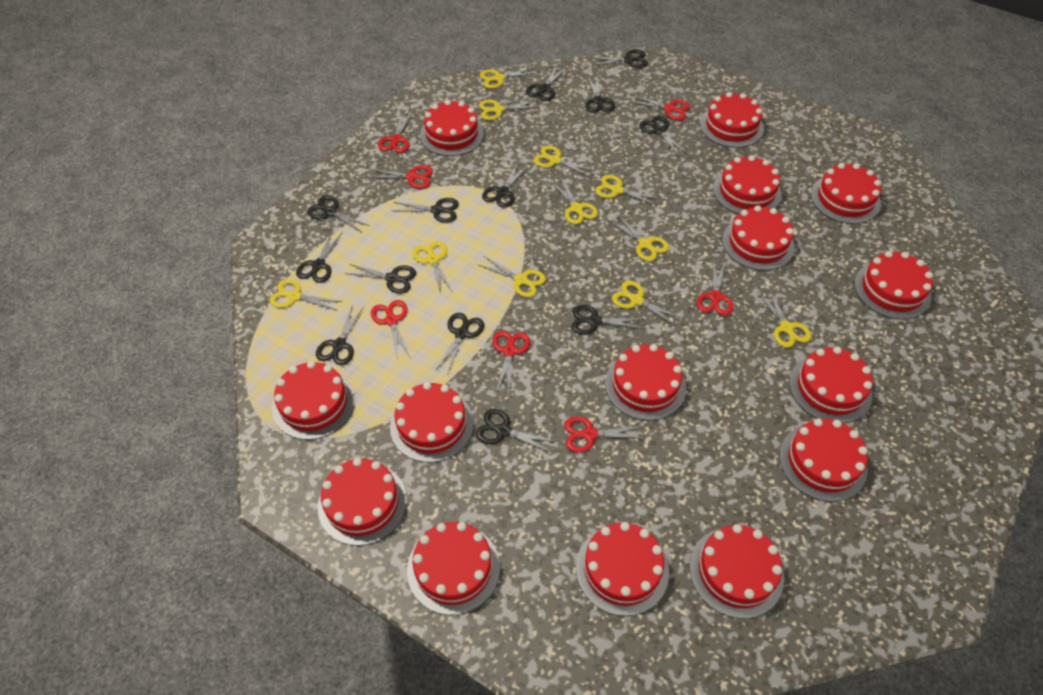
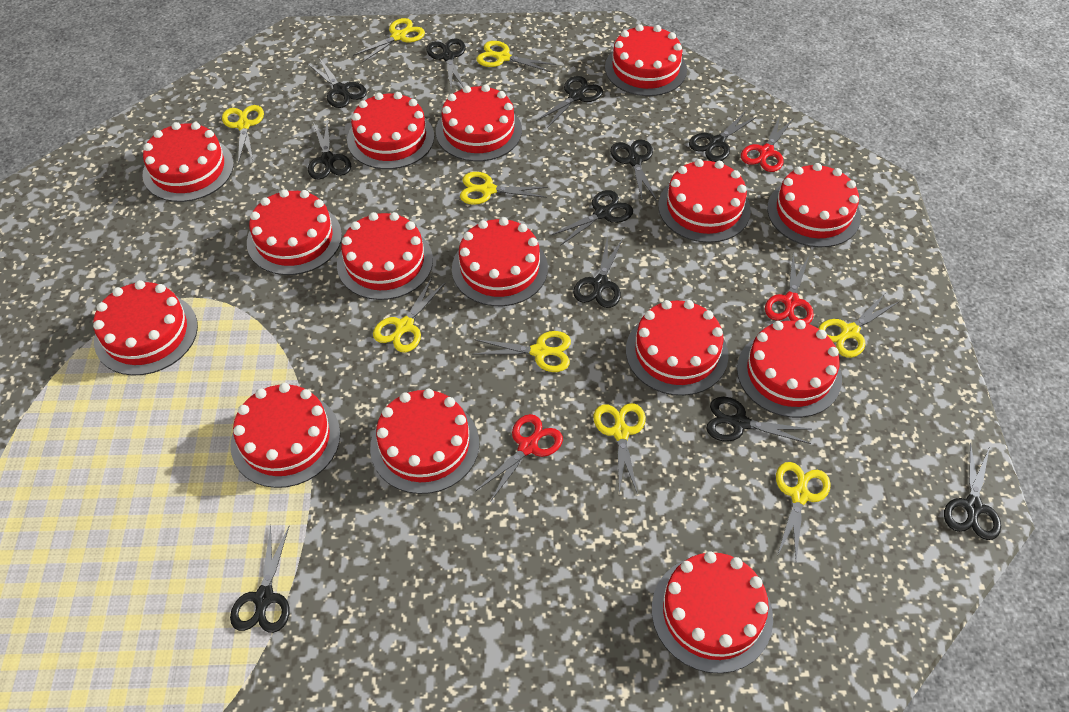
black scissors: [296,231,343,283] [307,195,370,232] [316,304,364,365] [345,264,416,294] [394,198,459,223] [435,313,484,373] [476,409,557,453] [482,162,528,208] [526,65,567,101] [572,305,645,335] [585,75,615,113] [591,49,648,68] [639,116,688,156] = 13 -> [230,525,289,633] [307,58,367,108] [308,120,351,180] [426,38,465,89] [536,76,603,128] [550,190,633,246] [573,236,623,308] [610,139,657,201] [689,111,758,162] [706,397,812,444] [944,442,1001,540] = 11
red scissors: [368,165,433,188] [371,300,410,357] [378,112,412,153] [492,331,530,395] [565,416,644,453] [629,95,690,120] [697,260,734,316] = 7 -> [476,414,563,502] [741,116,794,172] [765,253,814,324] = 3
yellow scissors: [269,279,343,311] [412,241,453,294] [477,256,546,297] [479,100,537,120] [480,67,538,89] [533,145,596,177] [551,177,598,224] [595,175,662,206] [609,214,669,261] [612,281,683,326] [757,289,811,348] = 11 -> [222,105,264,164] [353,18,425,62] [373,277,446,352] [460,172,548,205] [472,331,571,372] [477,41,556,72] [594,403,646,495] [776,462,831,561] [818,294,899,358] = 9

